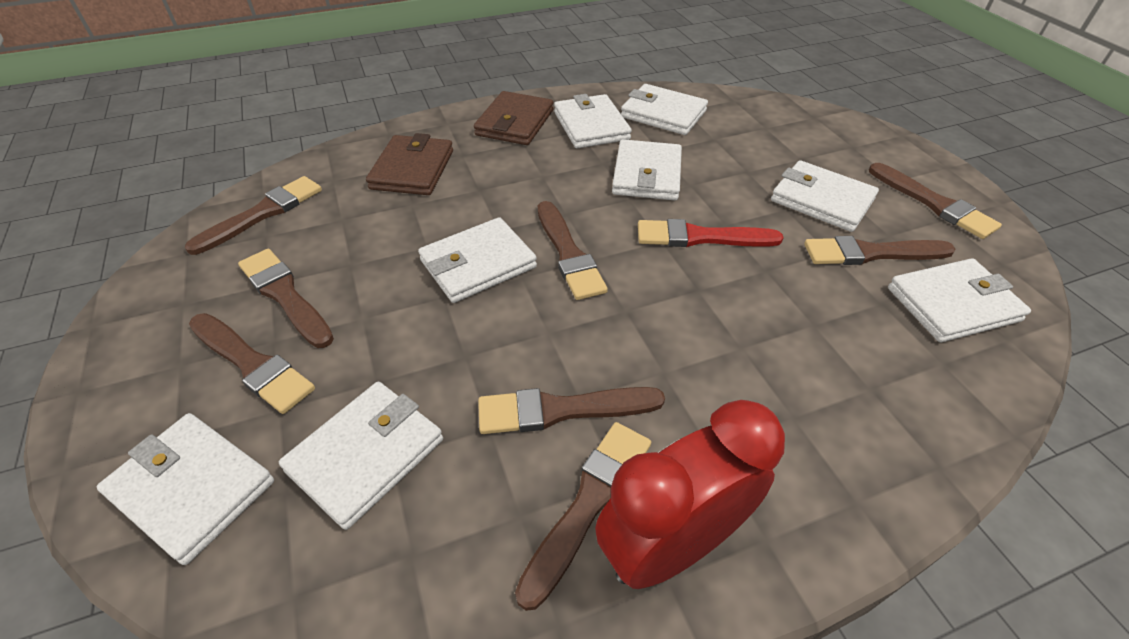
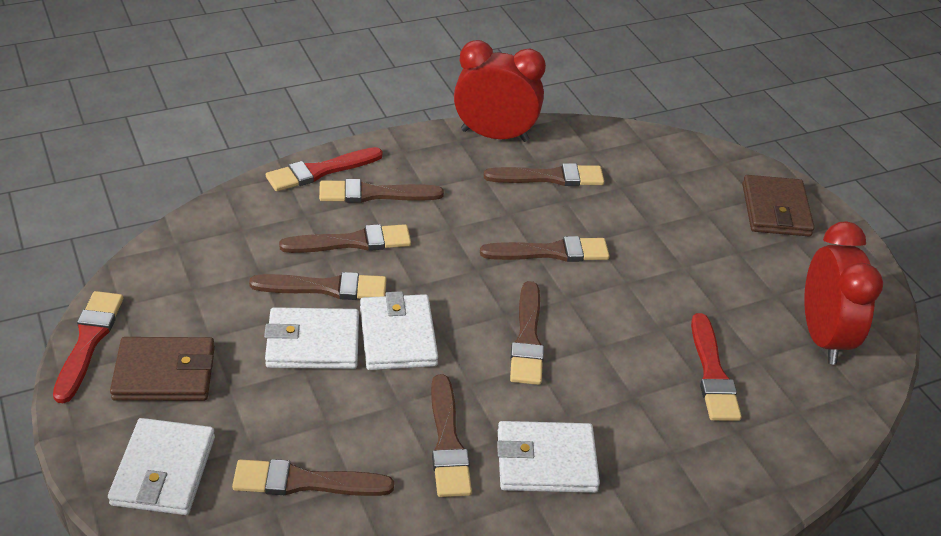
red brush: [638,219,784,247] = 1 -> [53,291,123,403] [266,147,383,191] [691,313,742,421] = 3
red clock: [595,400,785,589] = 1 -> [454,40,546,142] [804,221,883,364] = 2
white wallet: [97,413,274,565] [279,382,443,530] [418,217,537,303] [554,94,632,148] [612,139,682,200] [621,84,708,135] [771,160,879,232] [888,258,1031,342] = 8 -> [108,418,215,515] [264,307,359,369] [360,291,438,370] [497,421,600,493] = 4

